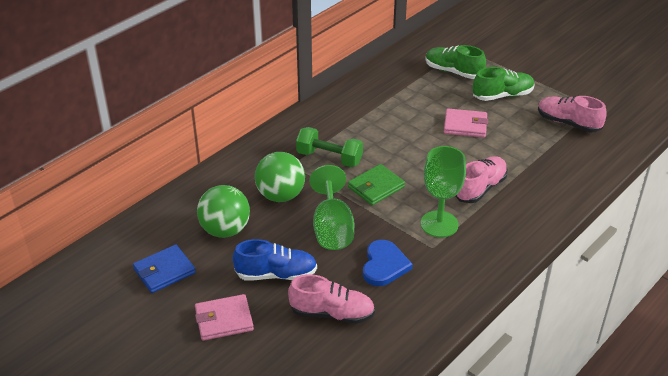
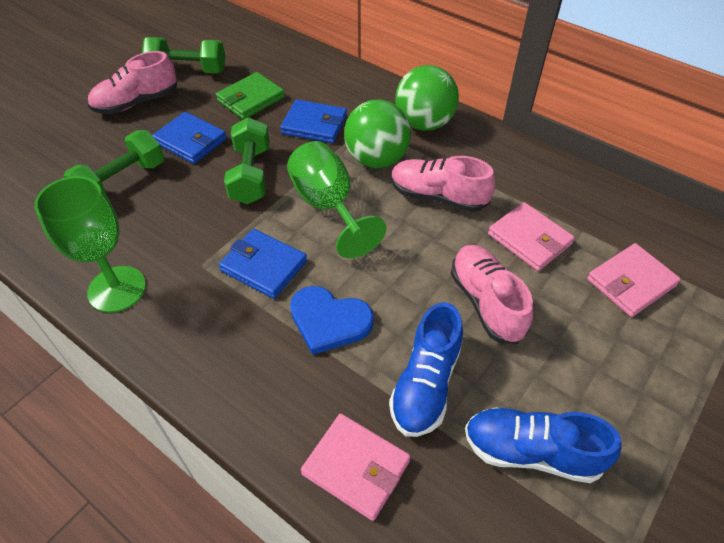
blue shoe: [233,239,317,280] = 1 -> [389,302,463,437] [465,407,622,483] = 2
blue wallet: [133,245,195,293] = 1 -> [152,112,227,164] [219,229,307,299] [280,100,347,143] = 3
green dumbbell: [296,127,363,167] = 1 -> [64,130,164,194] [142,37,226,73] [224,117,270,204] = 3
green shoe: [425,45,486,79] [473,67,535,101] = 2 -> none = 0
pink wallet: [195,294,254,341] [444,109,488,138] = 2 -> [301,414,411,521] [488,202,575,271] [587,243,681,317] = 3

